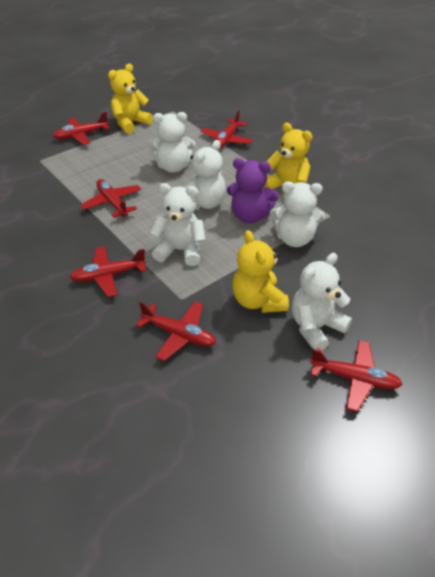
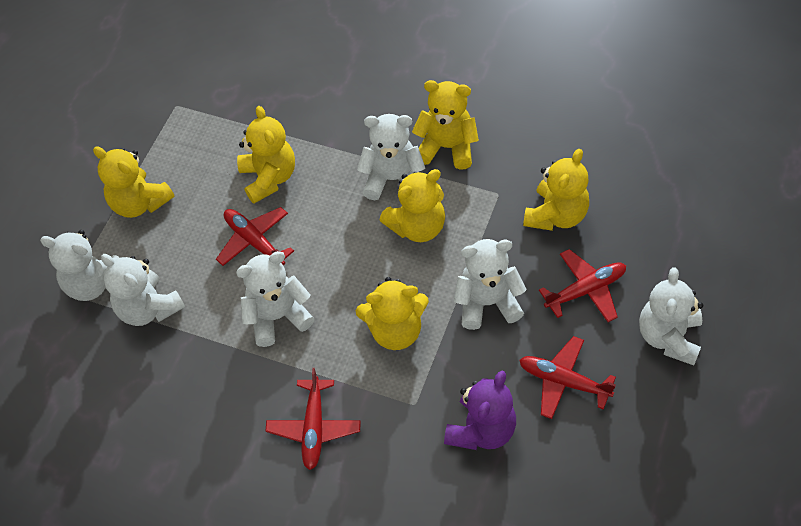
red plane: [53,112,109,145] [70,246,146,297] [81,179,141,218] [136,301,216,361] [201,110,253,149] [310,340,403,412] = 6 -> [216,207,294,266] [266,368,361,470] [519,336,616,419] [539,249,626,322] = 4
white teddy bear: [148,112,196,173] [149,183,206,266] [183,140,226,210] [270,182,325,247] [292,253,352,350] = 5 -> [40,230,120,301] [101,254,185,326] [236,251,314,347] [357,114,425,200] [454,239,527,330] [639,267,703,366] = 6
yellow teddy bear: [108,64,153,134] [232,230,289,313] [263,122,313,196] = 3 -> [93,146,174,218] [237,106,295,204] [356,277,429,350] [379,169,445,242] [412,80,479,170] [523,149,589,231] = 6

